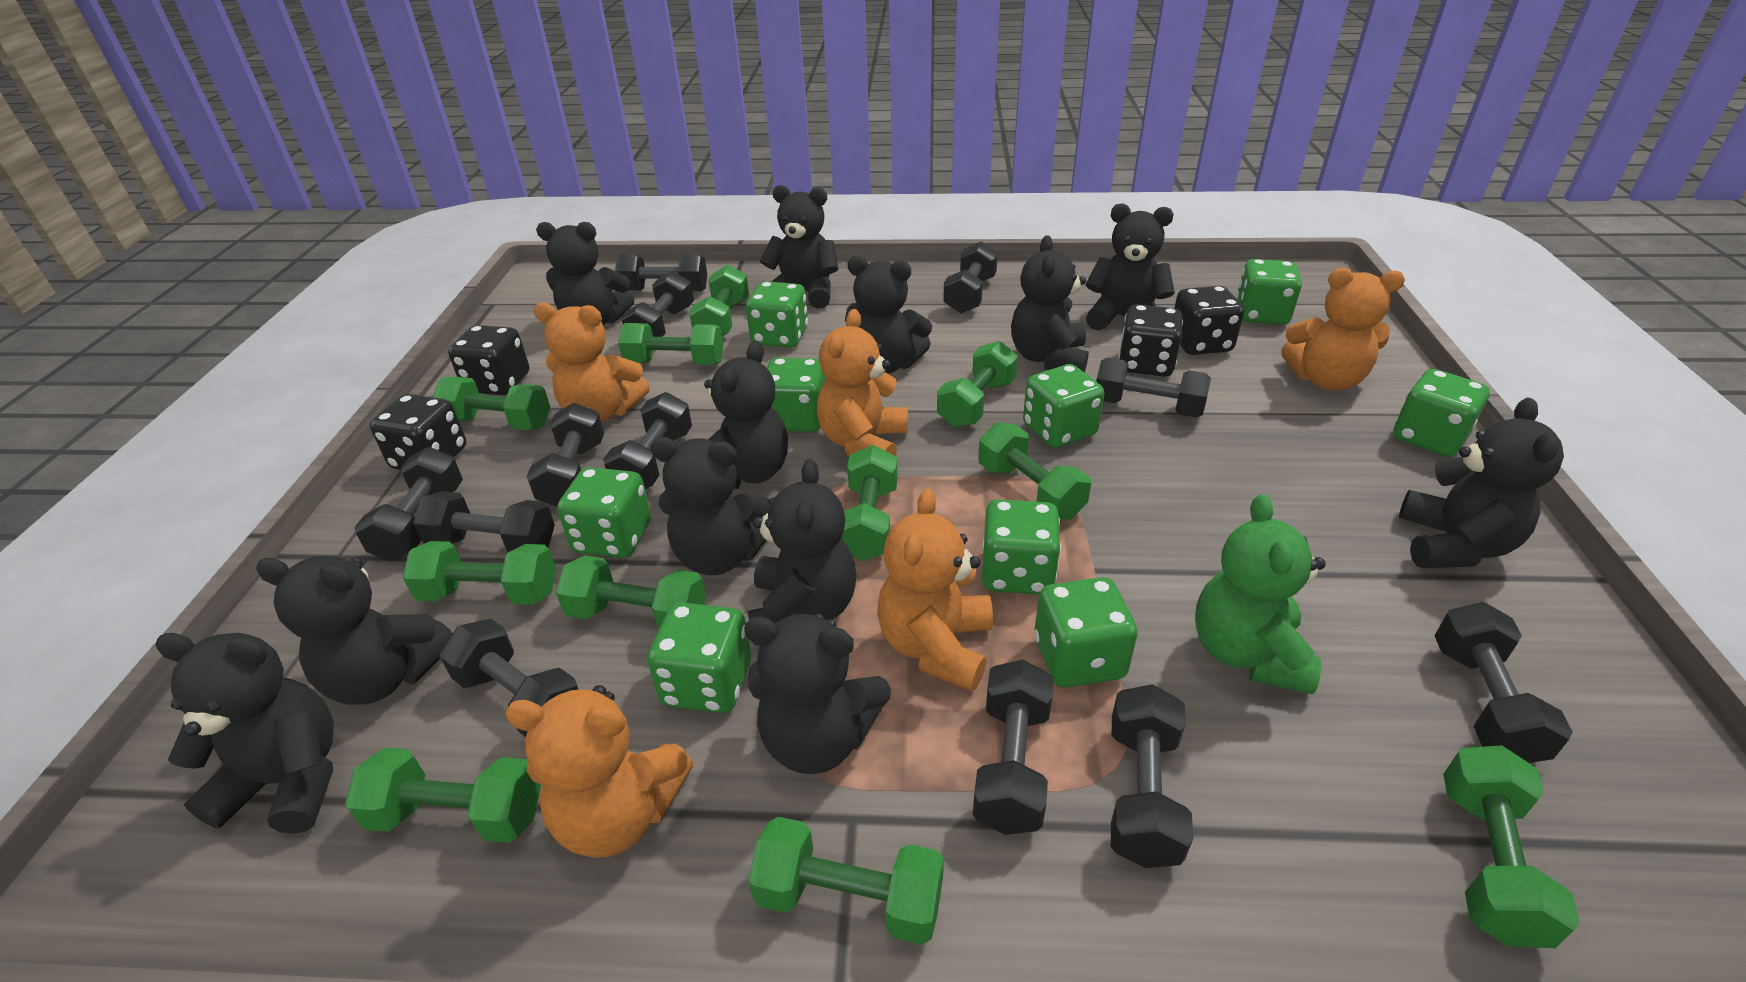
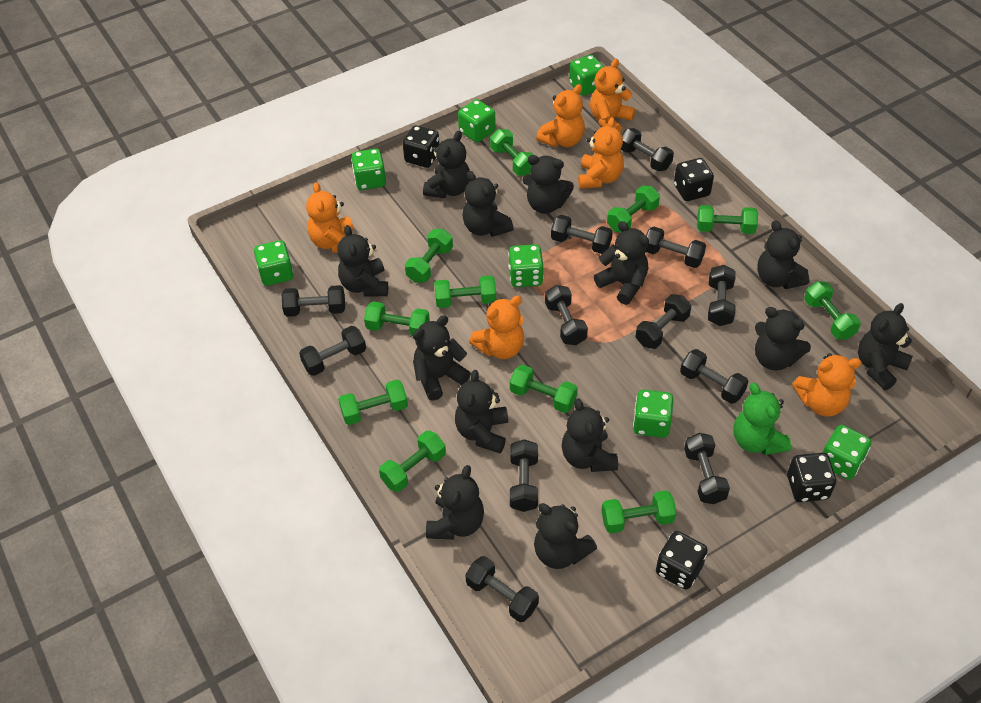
black teddy bear: [155,633,334,834] [256,556,453,705] [536,222,634,325] [650,437,770,575] [704,341,788,489] [744,614,891,774] [748,459,857,645] [760,185,838,309] [845,256,932,374] [1011,235,1089,373] [1085,203,1175,331] [1399,398,1564,568] = 12 -> [337,225,388,297] [413,315,471,401] [423,131,470,199] [426,465,484,540] [455,370,508,453] [462,171,514,237] [522,155,574,214] [534,503,597,569] [562,398,618,472] [594,221,649,305] [755,307,811,371] [757,220,810,289] [858,303,913,390] = 13
green dice: [557,467,651,558] [647,602,751,713] [746,281,808,348] [767,358,826,432] [982,499,1061,595] [1023,364,1104,448] [1034,577,1138,688] [1236,259,1302,325] [1394,369,1490,457] = 9 -> [254,240,293,286] [351,148,386,190] [458,99,496,142] [508,244,543,287] [569,55,604,96] [633,390,673,438] [823,425,871,480] = 7
orange teddy bear: [505,685,694,858] [534,303,650,422] [817,309,908,456] [877,489,993,692] [1281,268,1405,391] = 5 -> [306,182,353,253] [469,296,524,359] [536,84,585,147] [578,117,624,189] [590,59,636,132] [792,354,862,416] = 6

